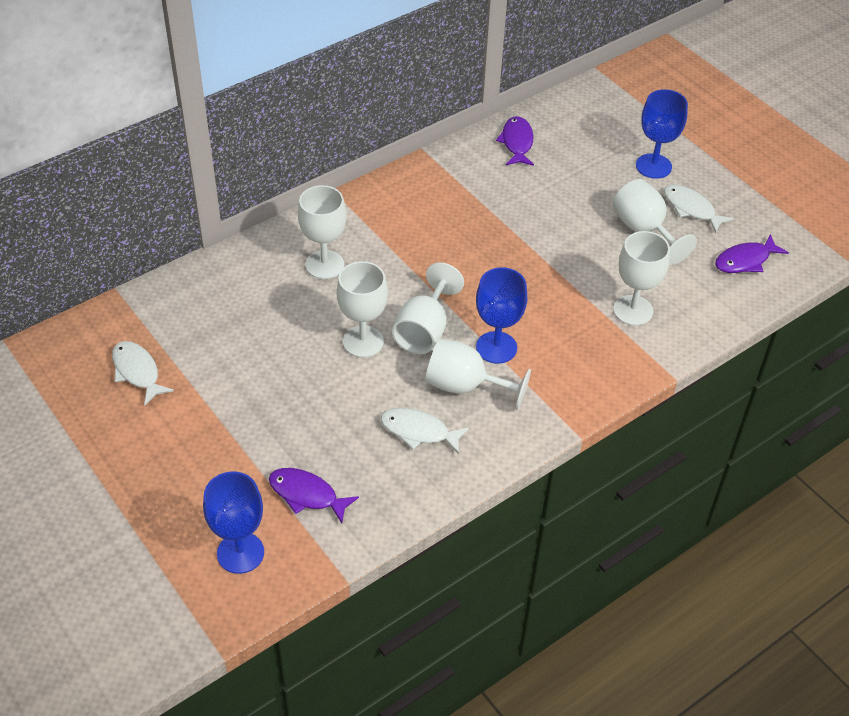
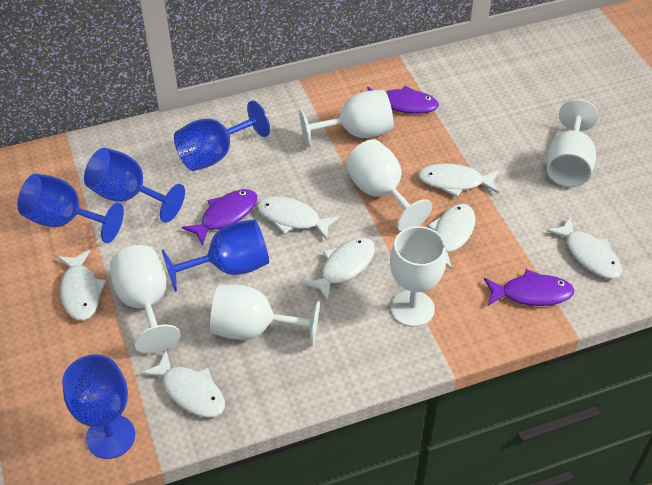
blue goblet: [203,472,264,574] [476,267,527,364] [636,89,688,179] = 3 -> [17,174,124,243] [62,355,135,459] [84,148,185,223] [162,219,269,292] [174,100,270,171] = 5
white fish: [112,341,174,406] [381,408,469,454] [664,185,734,233] = 3 -> [58,250,106,320] [141,350,225,417] [257,196,340,240] [302,238,375,301] [418,163,499,197] [427,204,476,270] [546,217,622,279] = 7

